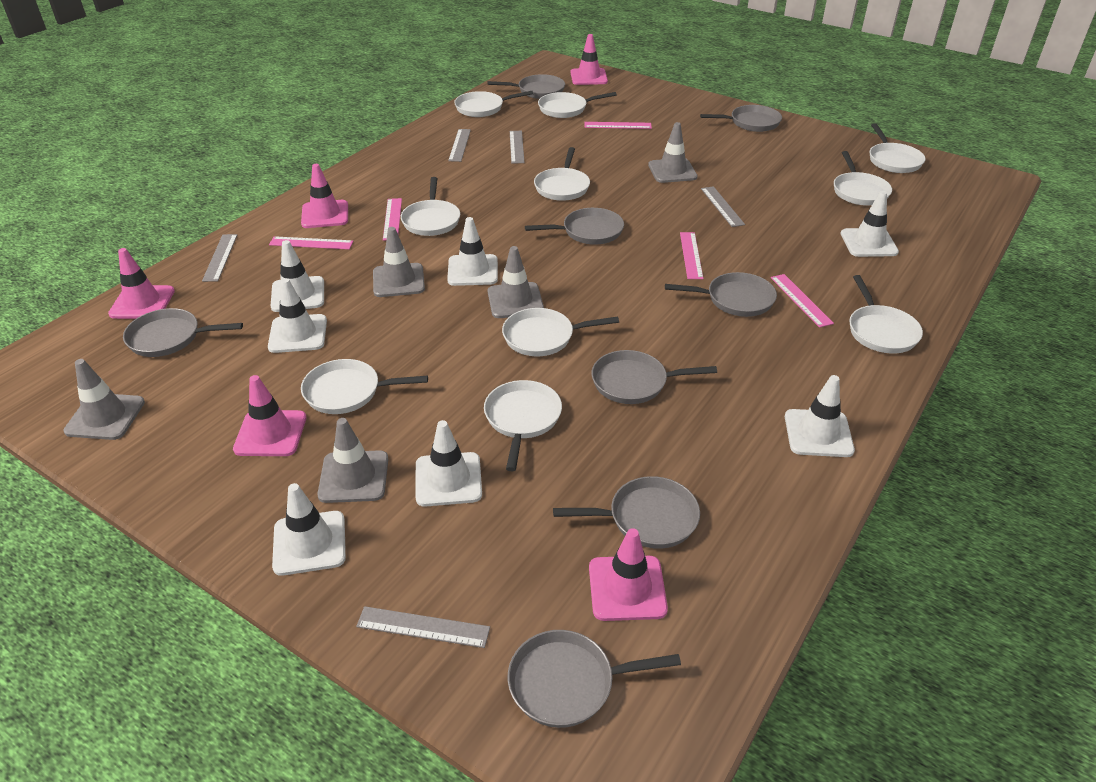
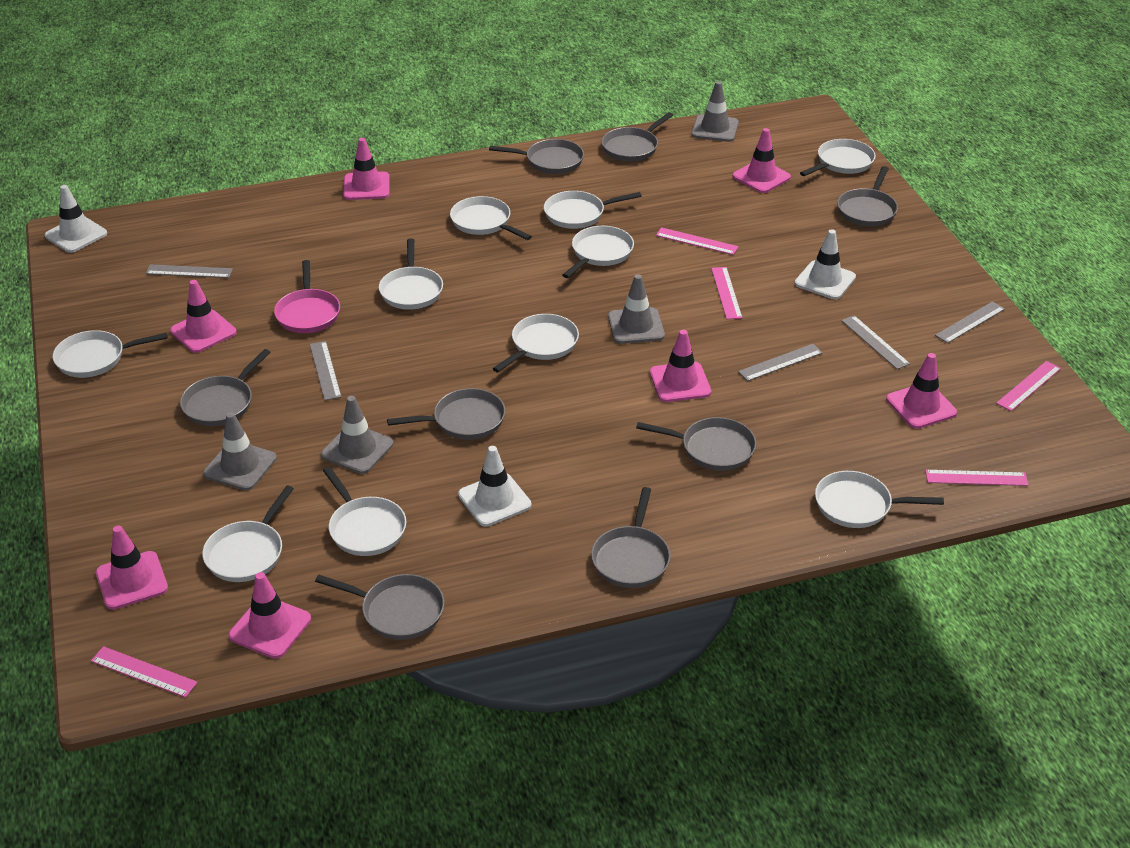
grey traffic cone: [64,359,145,440] [317,418,388,503] [373,227,425,297] [488,246,544,318] [648,122,697,183] = 5 -> [203,412,277,490] [321,396,393,474] [608,274,665,344] [691,81,739,142] = 4
pink pan: none = 0 -> [274,260,340,333] = 1
pink traffic cone: [108,248,175,319] [233,375,306,456] [301,164,348,228] [571,34,608,85] [589,528,668,621] = 5 -> [96,526,168,610] [170,280,237,353] [229,572,311,659] [343,138,390,200] [650,330,711,402] [732,128,791,193] [886,353,957,429] = 7
white traffic cone: [268,278,327,353] [271,240,324,312] [272,483,346,576] [416,420,482,507] [447,217,498,286] [785,375,855,457] [840,191,899,257] = 7 -> [45,185,107,253] [458,446,531,527] [795,229,856,299] = 3

